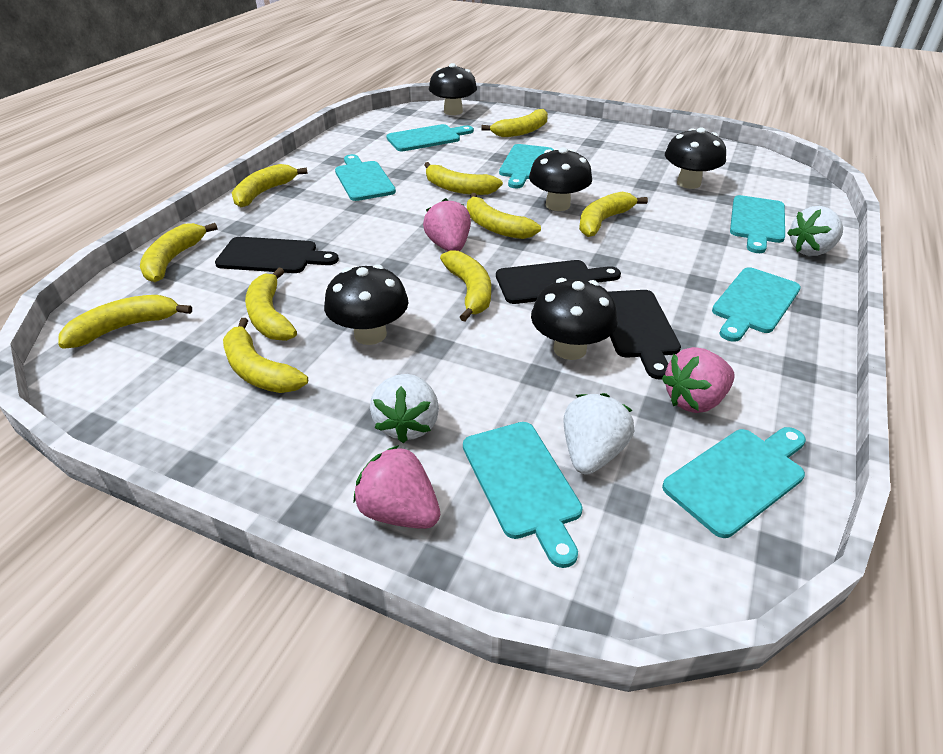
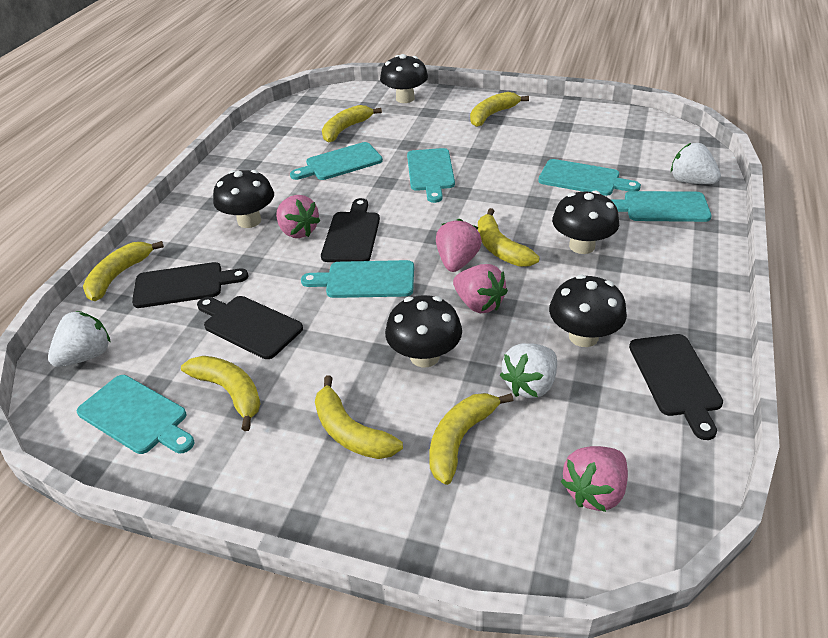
black cutting board: [215,237,339,273] [496,260,621,304] [608,290,681,379] = 3 -> [132,262,248,308] [197,296,303,359] [321,198,380,262] [629,334,723,440] = 4
pink strawberry: [354,445,440,529] [423,198,471,251] [662,347,735,413] = 3 -> [276,195,320,238] [436,219,482,272] [453,264,508,314] [560,446,628,512] = 4
turquoise cutting board: [335,154,396,201] [386,124,474,151] [463,422,583,568] [499,144,554,188] [662,427,806,538] [712,267,801,342] [730,195,785,253] = 7 -> [77,375,195,454] [290,142,383,180] [301,260,414,298] [407,148,455,203] [538,159,641,196] [611,191,712,222] = 6
yellow banana: [58,295,192,349] [140,223,218,282] [223,318,308,393] [232,164,308,207] [245,268,297,341] [424,162,503,195] [440,250,491,321] [467,193,541,239] [481,109,548,137] [579,192,648,237] = 10 -> [83,241,164,301] [181,356,261,431] [315,375,403,459] [322,105,382,143] [429,393,513,485] [470,92,529,127] [478,208,540,267] = 7

